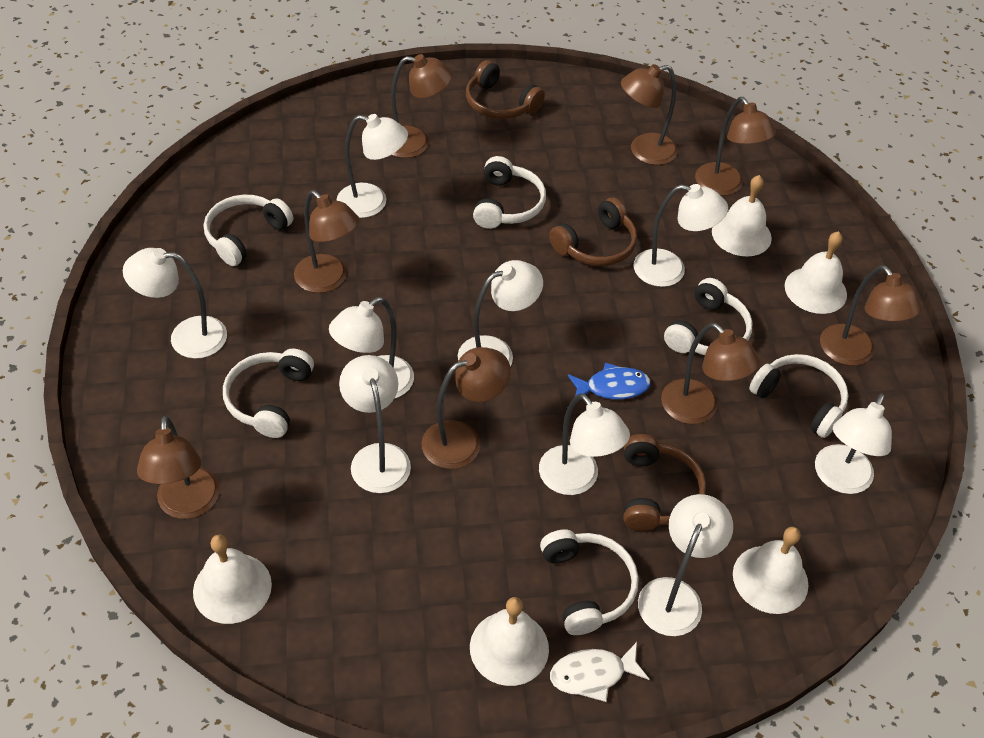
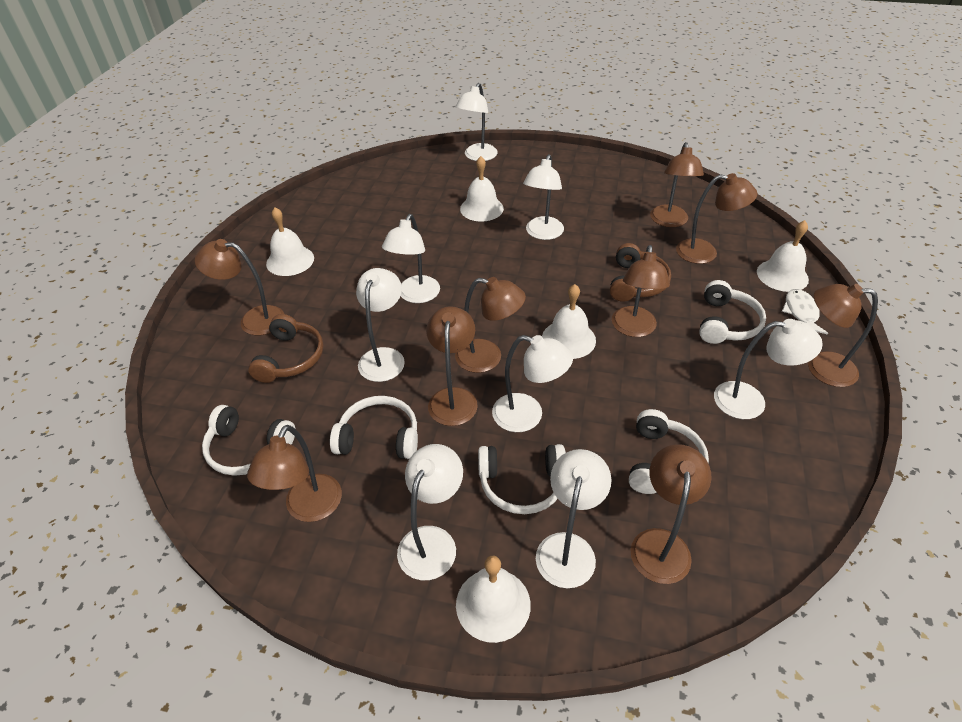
blue fish: [568,363,651,399] = 1 -> none = 0
brown headphones: [466,60,545,119] [549,198,637,266] [624,434,706,531] = 3 -> [248,314,324,383] [610,243,671,302] = 2
brown lamp: [137,416,220,519] [294,190,360,293] [391,54,453,158] [421,347,511,469] [621,64,678,165] [661,323,760,424] [695,97,776,196] [820,265,922,366] = 8 -> [195,239,284,335] [247,425,342,522] [426,306,478,426] [455,277,526,373] [612,245,670,337] [631,444,712,584] [650,142,704,227] [676,173,758,264] [808,284,878,387] = 9
white headphones: [204,195,293,266] [223,349,314,438] [473,156,546,229] [540,529,639,635] [664,278,753,355] [749,354,849,438] = 6 -> [202,405,295,476] [330,396,418,459] [478,444,566,514] [629,409,709,494] [699,280,766,344] = 5
white lamp: [123,248,227,359] [329,297,414,399] [336,114,408,218] [339,355,411,493] [458,260,543,366] [539,393,630,495] [634,184,728,287] [638,494,733,636] [815,393,892,494] = 9 -> [356,268,405,382] [382,214,440,303] [397,444,463,580] [456,83,497,161] [492,335,573,432] [523,154,564,240] [536,449,612,588] [714,319,823,419] = 8

